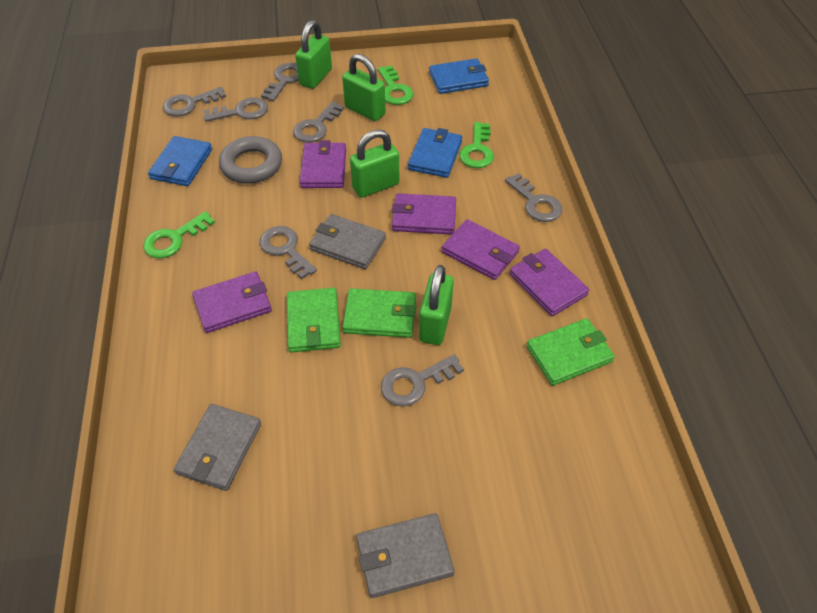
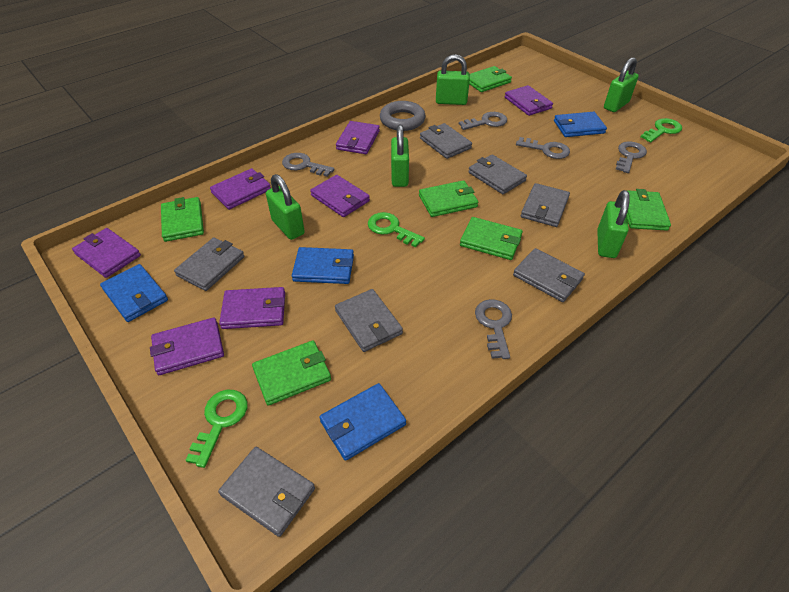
blue wallet: [148,136,212,186] [408,128,462,178] [429,58,489,94] = 3 -> [100,264,168,322] [292,247,354,284] [320,383,406,461] [554,112,607,137] = 4
green padlock: [295,20,332,89] [342,54,386,121] [350,129,400,198] [419,265,454,345] = 4 -> [266,174,305,240] [391,125,409,187] [436,54,470,105] [597,190,630,258] [604,57,639,112] = 5
green wallet: [287,288,341,353] [343,288,416,338] [527,318,615,386] = 3 -> [161,197,204,242] [252,340,331,406] [419,180,478,217] [460,217,523,260] [469,66,512,92] [626,189,671,231] = 6
grey key: [163,87,226,117] [204,97,268,122] [260,226,317,279] [261,63,299,101] [293,102,344,143] [381,354,464,407] [505,173,562,222] = 7 -> [282,153,335,177] [459,112,507,130] [475,299,512,359] [516,137,570,159] [616,141,647,173] = 5
grey wallet: [174,404,261,491] [309,214,386,269] [356,513,454,598] = 3 -> [174,237,244,291] [218,447,315,537] [335,289,403,352] [420,123,472,159] [468,154,527,194] [513,248,585,302] [521,183,570,227] = 7
purple wallet: [192,271,272,333] [300,140,346,188] [392,193,456,235] [442,219,520,280] [509,249,589,316] = 5 -> [72,228,141,278] [150,317,224,375] [210,168,271,210] [219,287,285,329] [310,175,370,217] [336,121,380,154] [505,85,553,116] = 7

